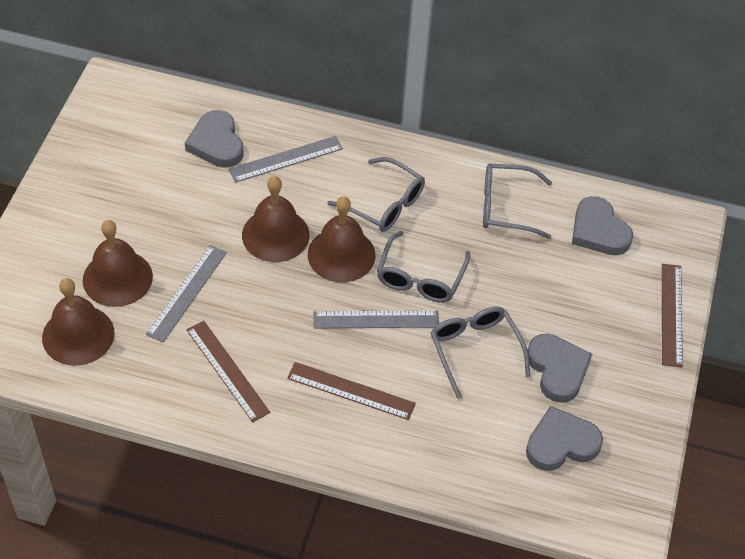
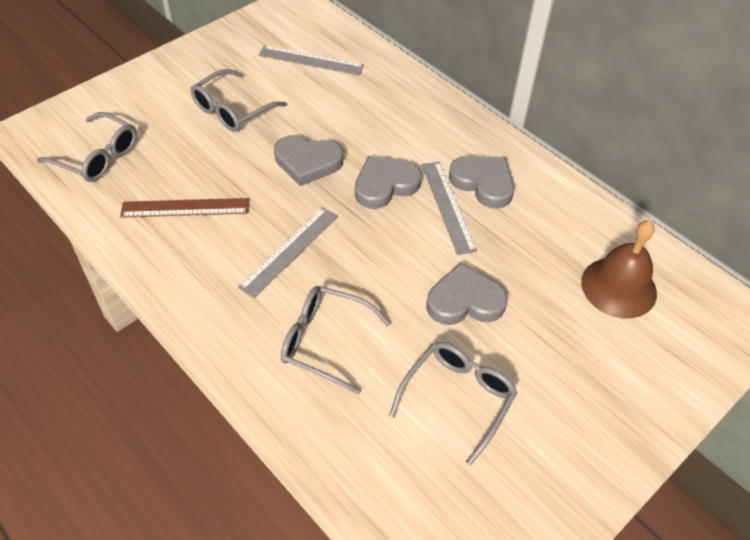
brown bell: [42,278,115,366] [83,220,153,307] [242,176,310,262] [308,196,375,282] = 4 -> [581,221,657,318] = 1
brown ruler: [187,321,270,422] [287,362,416,420] [662,264,683,367] = 3 -> [120,198,249,218] = 1

